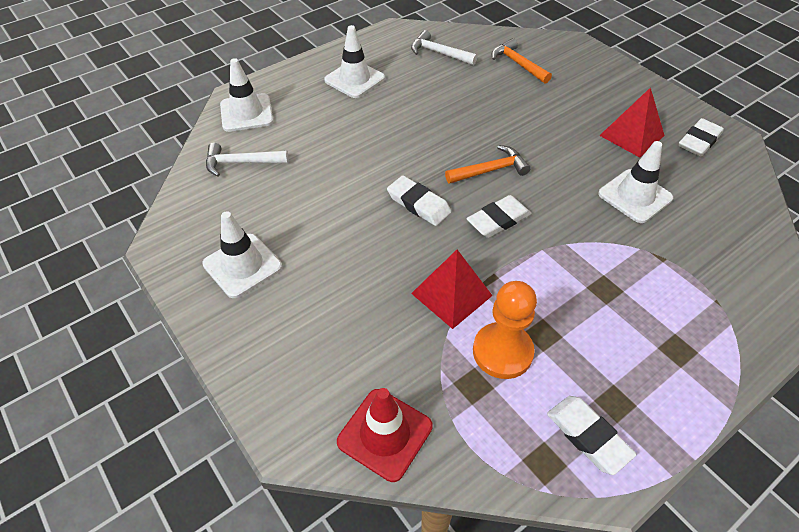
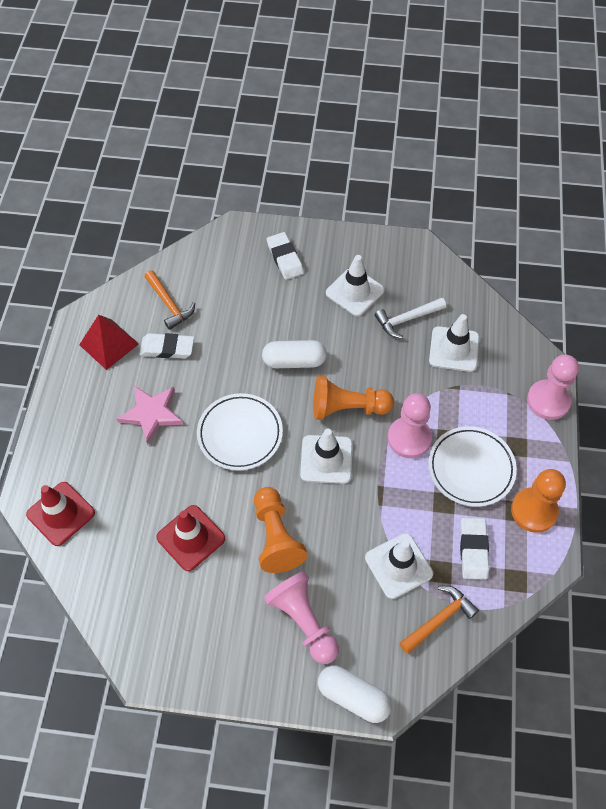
orange pawn: [473,281,537,379] = 1 -> [254,487,307,573] [313,376,394,420] [511,469,566,533] = 3
pink pawn: none = 0 -> [264,571,339,664] [388,393,432,458] [527,355,579,420] = 3
pink star: none = 0 -> [117,386,183,445] = 1
red pyramid: [411,250,493,329] [599,87,665,158] = 2 -> [79,315,139,370] = 1
red traffic cone: [337,388,433,482] = 1 -> [26,482,95,546] [156,505,225,571] = 2
white capsule: none = 0 -> [262,340,327,368] [318,665,391,723] = 2
white eraser: [387,175,451,226] [467,195,531,238] [547,396,637,475] [679,118,724,156] = 4 -> [139,333,194,358] [267,232,304,280] [460,518,489,580] = 3
white hammer: [206,142,288,176] [411,30,477,65] = 2 -> [374,298,446,339] = 1
white plate: none = 0 -> [197,393,283,471] [428,426,517,507] = 2

